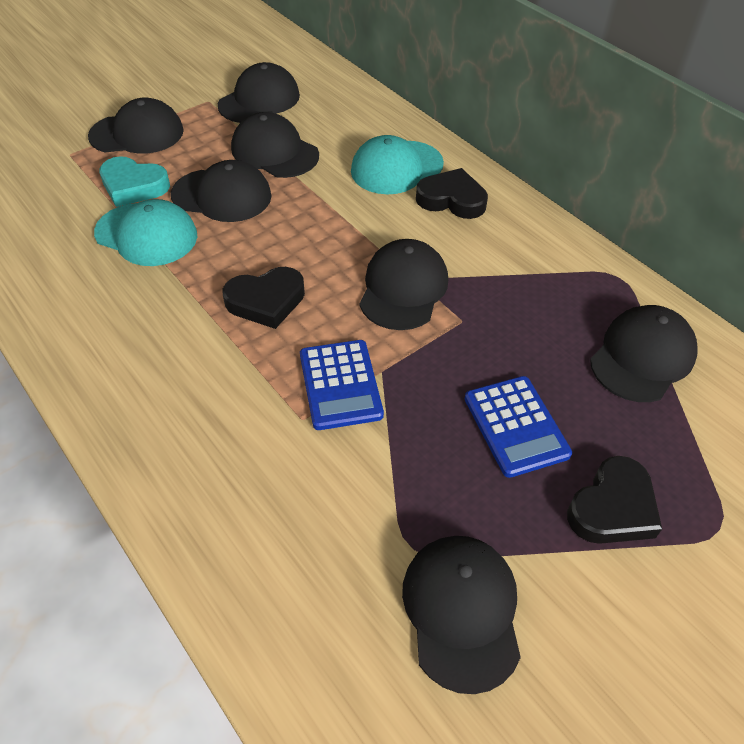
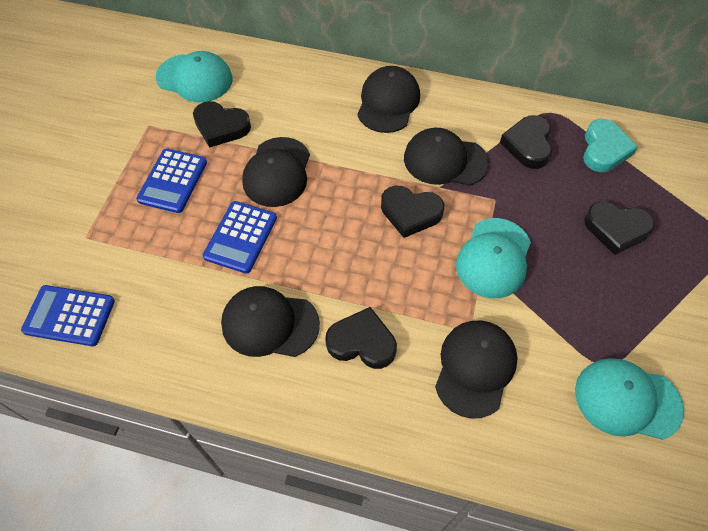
black cap: [88,98,184,154] [171,160,271,222] [218,62,300,123] [231,112,319,178] [359,239,448,330] [402,536,521,694] [590,305,698,402] = 7 -> [221,286,320,357] [242,137,310,207] [357,66,420,133] [404,128,489,186] [435,321,518,419] = 5
black heart: [223,267,305,329] [416,168,488,219] [567,456,662,544] = 3 -> [193,101,251,148] [325,307,397,369] [381,186,444,238] [500,115,552,169] [584,201,655,255] = 5
blue calculator: [300,340,384,430] [465,376,572,478] = 2 -> [21,285,115,346] [136,148,207,213] [203,201,277,274] = 3
turquoise cap: [94,199,197,266] [351,135,444,194] = 2 -> [156,51,233,102] [456,218,531,298] [575,358,684,440] = 3

